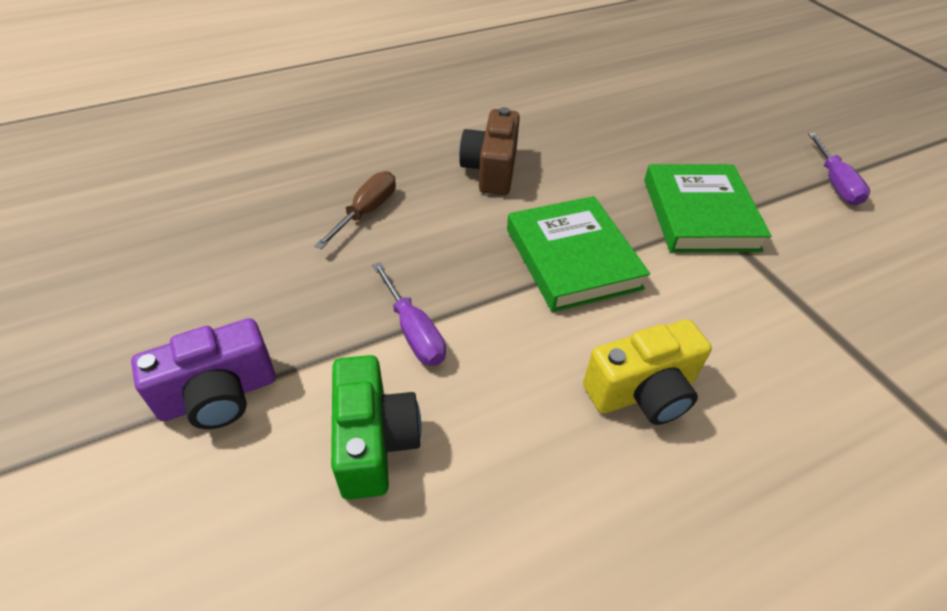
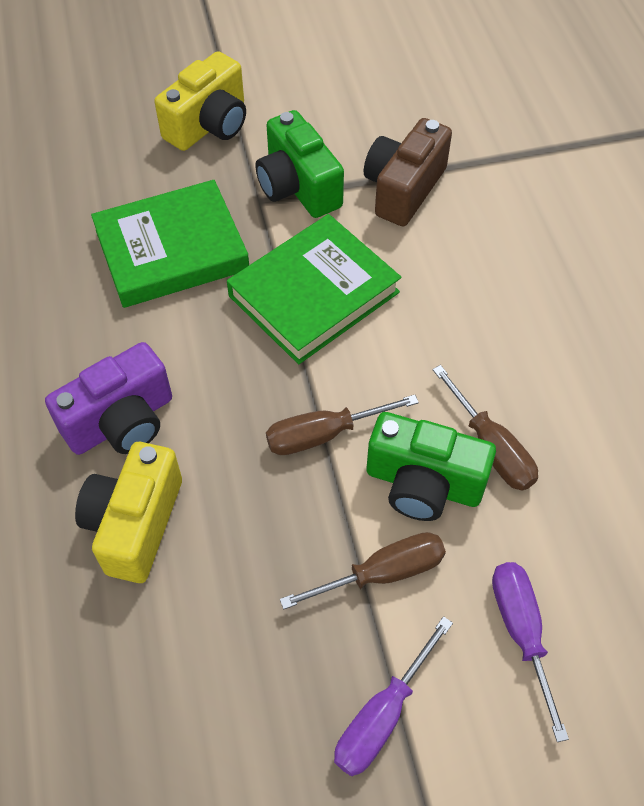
brown screwdriver: [315,171,396,249] = 1 -> [266,395,419,455] [280,532,446,609] [433,365,538,490] = 3
green camera: [331,355,421,500] = 1 -> [255,110,344,218] [367,412,496,521] = 2
yellow camera: [583,320,712,425] = 1 -> [75,442,182,583] [154,51,246,151] = 2

